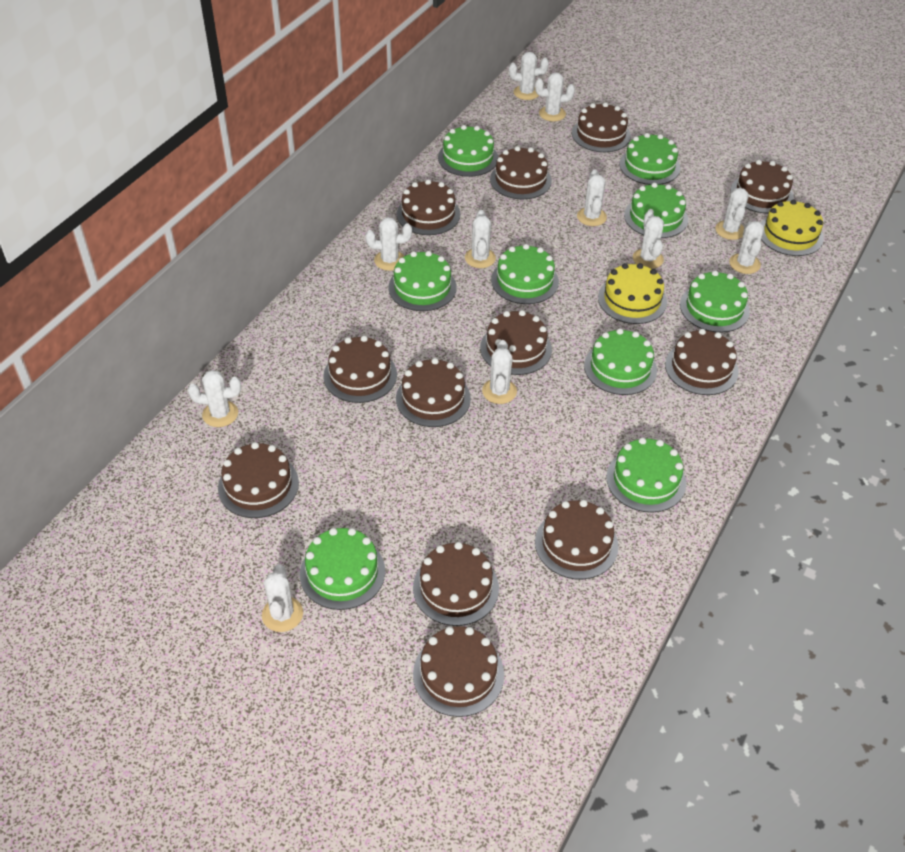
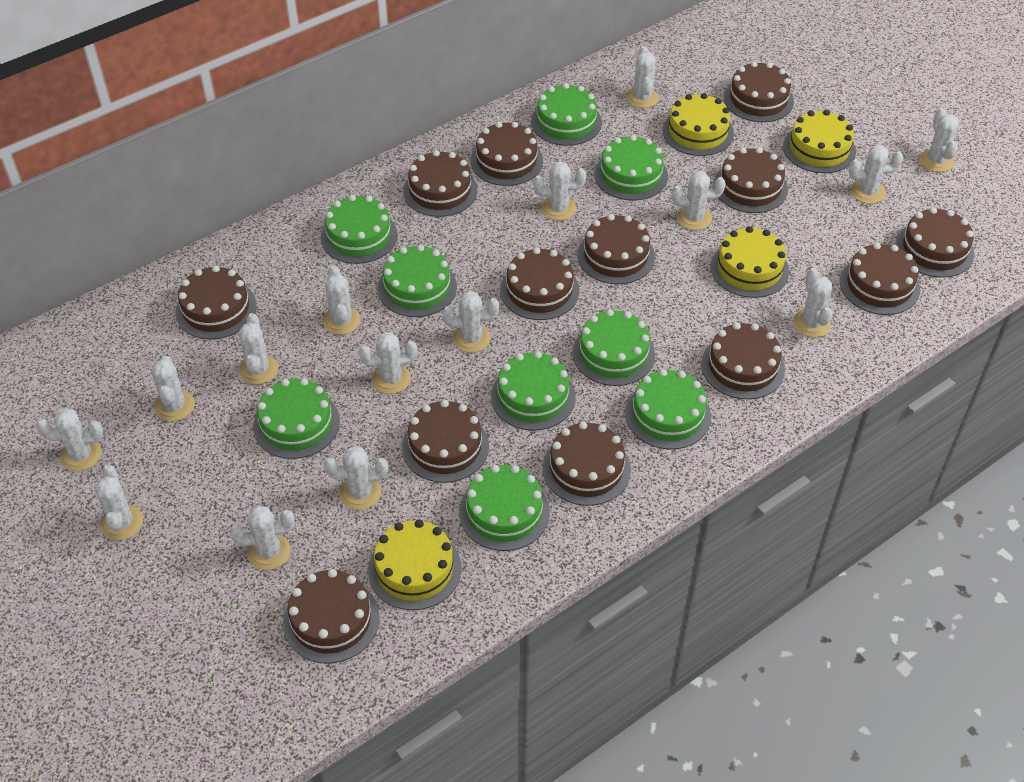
brown cake: [218,442,299,518] [323,336,397,403] [396,358,471,427] [397,179,460,235] [413,542,499,626] [413,626,504,717] [480,310,552,375] [490,146,552,199] [535,500,618,579] [572,102,631,152] [665,329,739,395] [731,160,794,214] = 12 -> [175,265,257,339] [283,569,380,663] [402,400,489,483] [403,150,477,217] [471,122,543,186] [500,247,579,320] [542,422,631,506] [577,214,655,284] [701,322,785,399] [713,147,788,213] [724,61,794,122] [840,243,920,315] [896,207,974,277] = 13
white cactus: [188,370,241,427] [262,564,303,632] [366,217,412,271] [465,210,496,268] [482,340,517,404] [509,52,549,100] [535,73,575,122] [577,170,607,226] [633,211,664,269] [715,188,749,240] [729,221,764,274] = 11 -> [36,408,103,471] [95,465,143,540] [151,355,195,422] [230,506,295,570] [239,313,278,384] [323,265,361,335] [324,446,388,510] [359,332,417,394] [442,291,499,353] [534,161,586,221] [626,46,659,108] [671,171,726,230] [793,268,832,337] [848,145,904,204] [919,108,959,172] = 15
yellow cake: [598,263,667,324] [761,199,824,256] = 2 -> [368,519,462,610] [662,93,734,156] [710,226,789,298] [783,110,856,173] = 4

